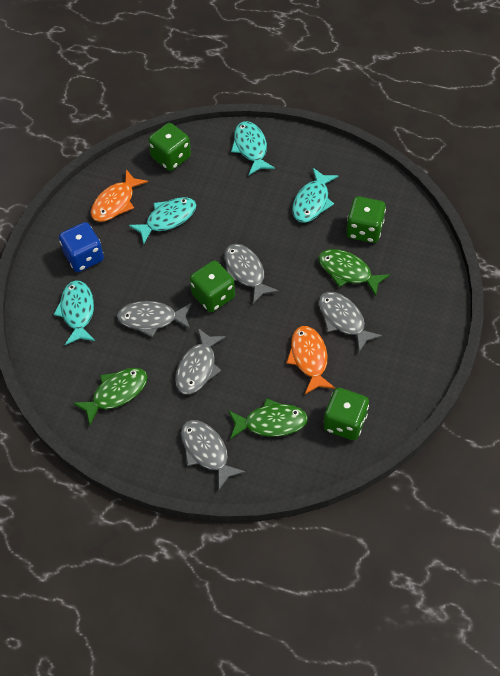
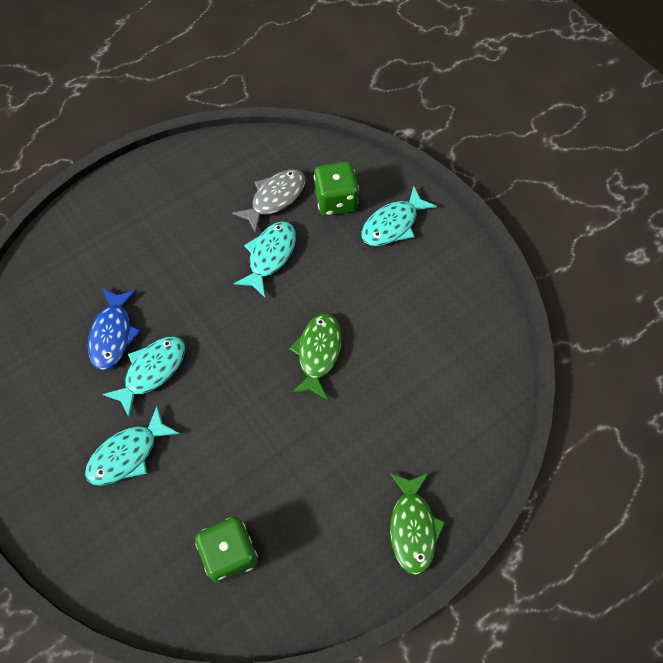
blue dice: [59,222,104,272] = 1 -> none = 0
blue fish: none = 0 -> [88,289,141,370] = 1
green dice: [148,123,191,171] [190,260,235,312] [323,388,369,440] [346,196,386,243] = 4 -> [195,517,258,583] [314,162,359,216] = 2
green fish: [73,368,148,425] [228,398,308,439] [318,249,390,296] = 3 -> [289,313,342,400] [390,473,446,575] = 2
grey fish: [117,301,191,337] [175,328,226,395] [181,420,245,490] [224,244,279,304] [318,292,382,352] = 5 -> [232,169,306,233] = 1
orange fish: [91,170,148,222] [286,326,335,394] = 2 -> none = 0

